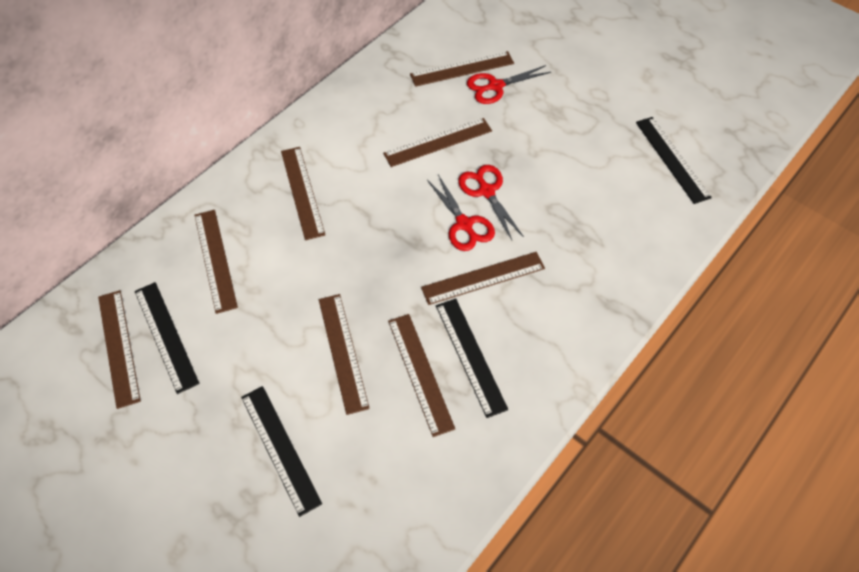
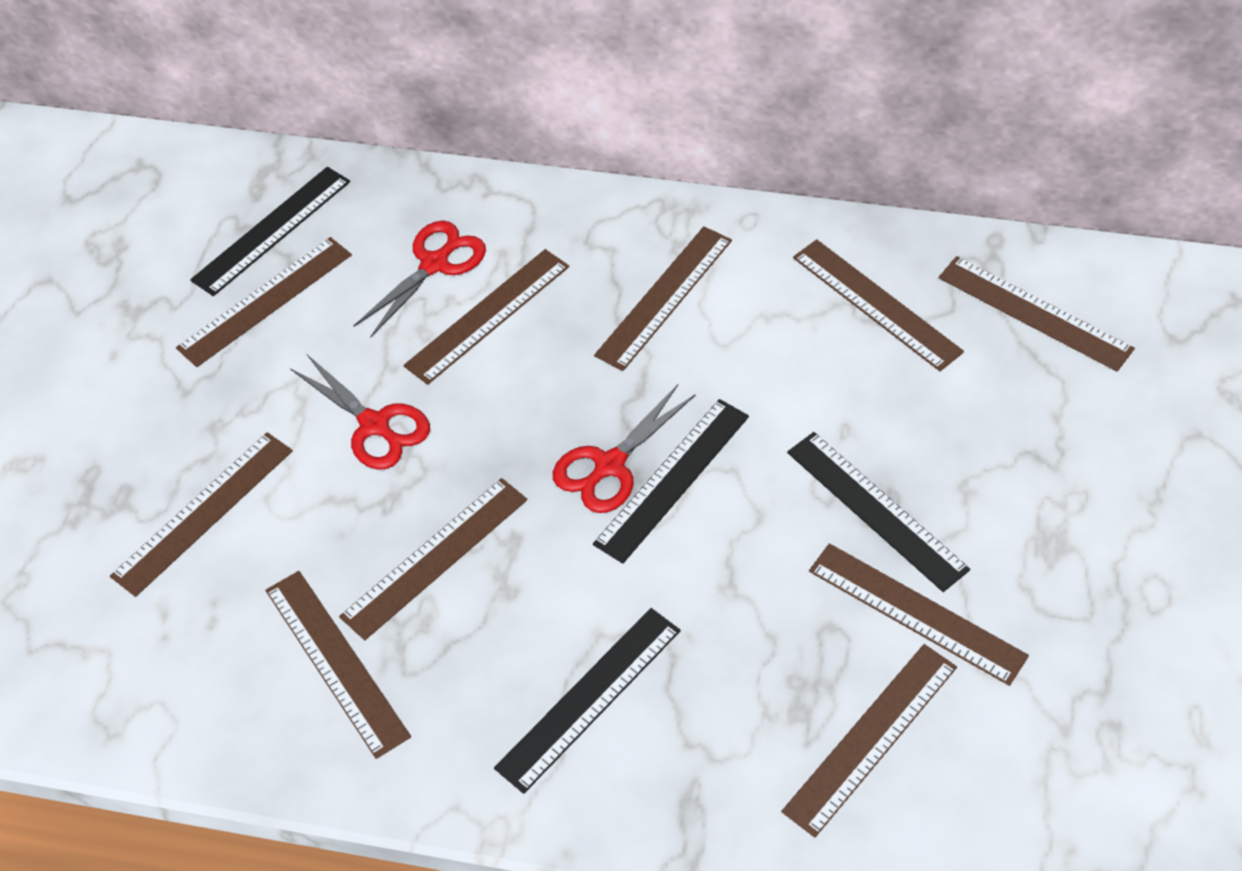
brown ruler: [98,290,141,409] [194,210,238,314] [281,147,325,240] [319,294,370,415] [383,118,492,167] [388,314,455,437] [410,51,514,87] [421,252,545,305] = 8 -> [110,432,293,597] [176,237,352,367] [265,571,411,759] [339,478,527,640] [403,249,569,385] [594,226,732,371] [781,644,957,838] [793,239,964,371] [809,543,1029,686] [939,256,1135,371] = 10

